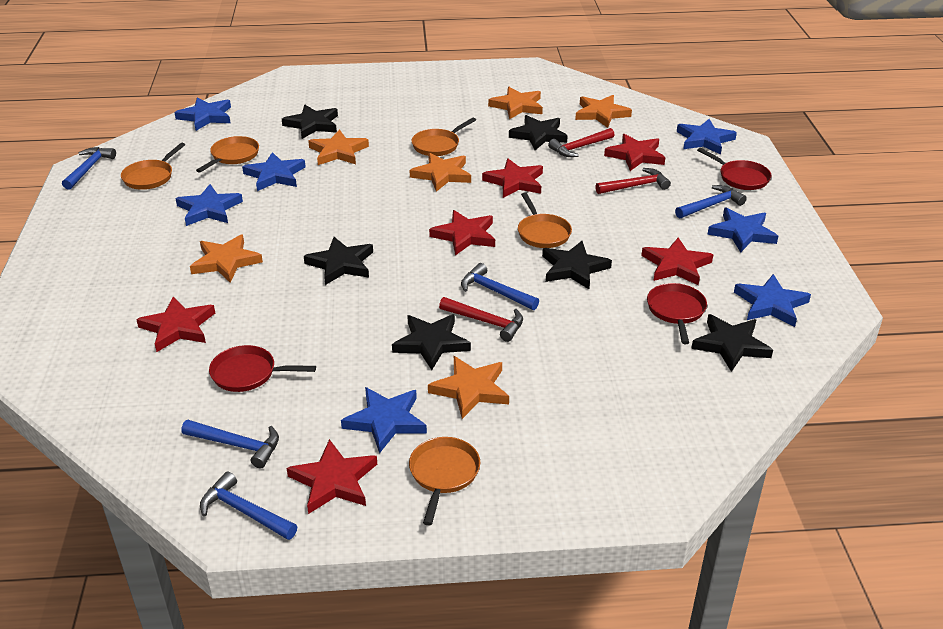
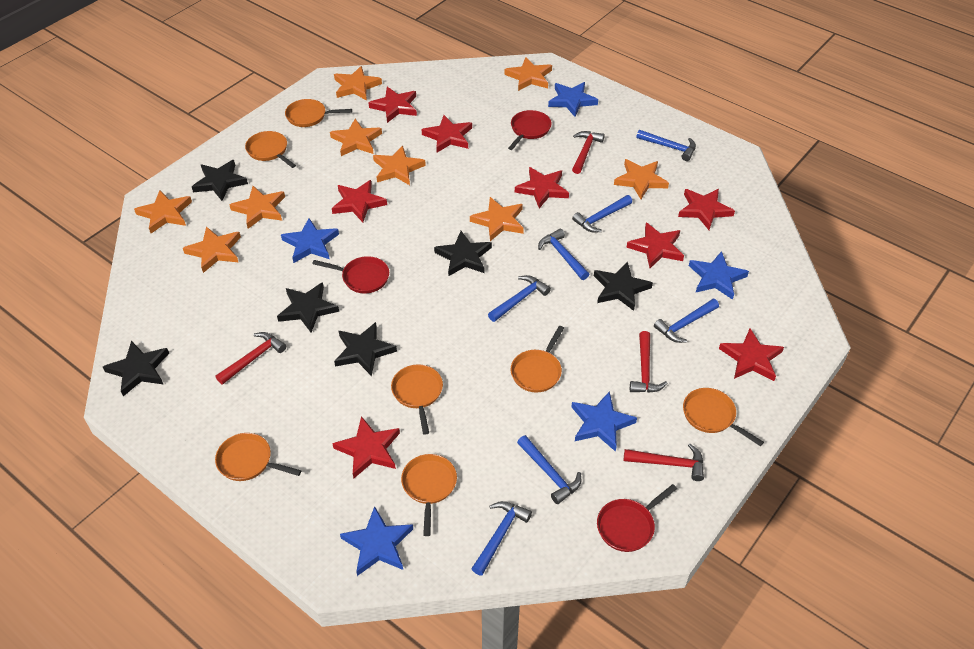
blue hammer: [62,147,116,190] [182,420,279,468] [200,471,297,540] [461,263,539,310] [675,185,747,219] = 5 -> [471,501,532,576] [488,275,551,322] [517,435,581,504] [538,229,589,280] [572,195,632,233] [636,130,696,161] [654,299,719,343] = 7
blue star: [174,97,231,131] [175,184,243,226] [242,152,306,191] [341,387,427,454] [677,119,737,154] [707,207,778,252] [734,274,811,327] = 7 -> [281,218,339,263] [340,506,413,576] [548,82,598,117] [571,391,637,452] [689,251,749,300] = 5
orange pan: [121,143,185,190] [196,136,259,173] [409,437,480,525] [412,117,476,156] [518,192,572,248] = 5 -> [215,433,302,481] [245,131,296,168] [285,99,352,127] [391,364,443,434] [401,454,457,536] [511,326,564,393] [683,388,764,446] = 7
orange star: [190,234,263,282] [308,129,369,165] [409,153,471,192] [428,356,509,419] [488,87,543,120] [575,95,632,128] = 6 -> [134,190,192,233] [183,227,241,273] [230,186,285,229] [330,119,382,156] [334,66,382,101] [373,145,426,185] [470,197,524,241] [505,57,552,91] [614,159,669,199] = 9
red hammer: [439,297,523,342] [548,128,614,157] [595,168,671,194] = 3 -> [216,332,286,385] [572,131,605,174] [624,444,704,481] [630,331,668,393] = 4
red star: [136,297,215,352] [287,439,377,514] [429,210,495,256] [482,158,543,198] [604,134,665,171] [641,237,713,285] = 6 -> [332,180,387,222] [332,416,400,478] [368,87,417,123] [422,115,472,153] [515,167,569,209] [626,222,684,268] [678,189,735,230] [719,328,784,381] = 8

